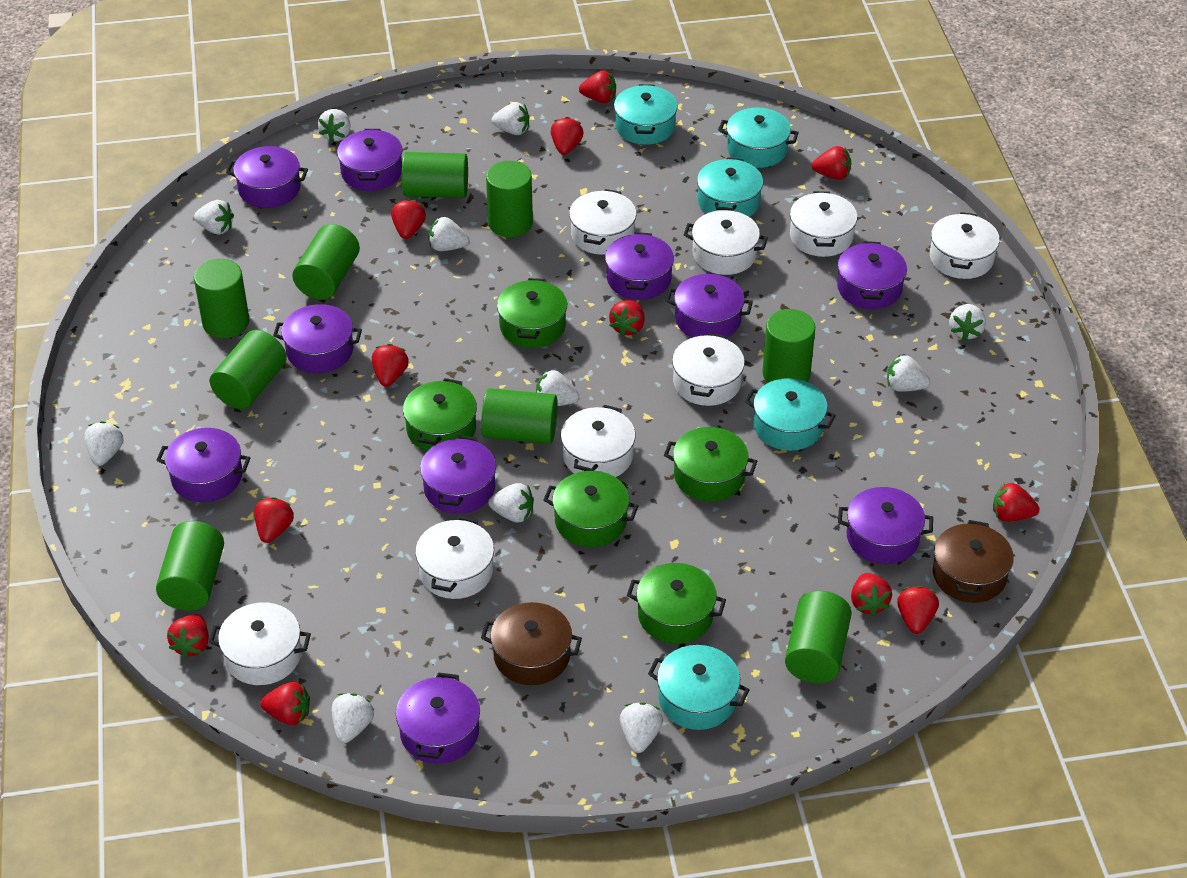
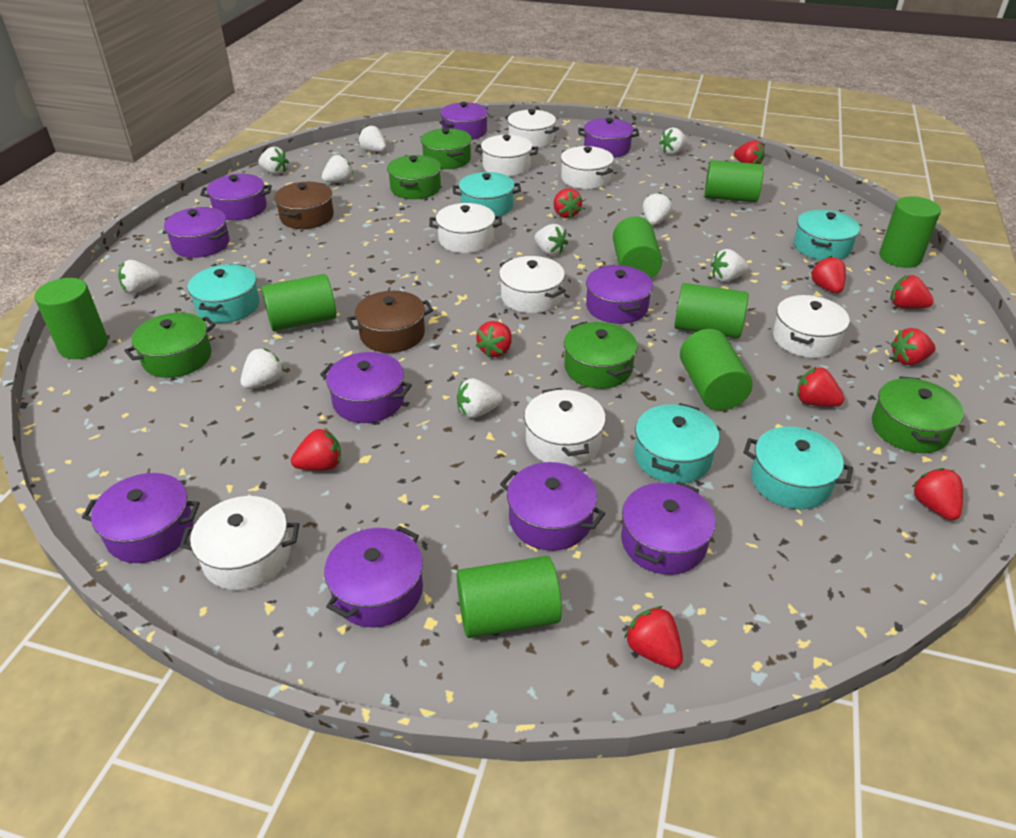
green cylinder: [156,521,224,611] [194,259,250,338] [210,330,287,409] [292,224,360,300] [402,152,468,198] [481,388,558,444] [486,161,533,237] [762,309,815,383] [785,591,852,683] = 9 -> [34,278,108,359] [261,274,336,331] [457,556,562,638] [613,217,662,278] [674,283,749,339] [680,329,753,411] [704,160,764,202] [879,196,941,268] = 8
red strawberry: [167,614,209,658] [254,497,294,543] [260,682,310,725] [372,344,409,387] [391,199,426,239] [551,117,584,155] [579,70,616,103] [609,300,645,337] [812,146,851,180] [851,573,892,617] [897,586,939,634] [993,483,1039,522] = 12 -> [291,428,341,471] [476,321,512,358] [554,188,582,218] [624,606,683,669] [734,140,765,164] [797,367,844,407] [811,256,846,293] [890,275,934,309] [891,328,936,365] [912,468,963,520] = 10
white strawberry: [84,421,124,466] [194,200,234,235] [318,109,350,142] [332,693,374,743] [429,217,469,251] [488,483,534,522] [492,102,529,135] [536,369,579,406] [620,702,663,753] [887,355,930,392] [949,304,986,341] = 11 -> [118,260,161,293] [241,348,285,389] [258,147,289,175] [322,155,353,183] [358,125,386,152] [457,378,503,418] [535,224,568,256] [643,192,672,225] [659,127,688,155] [711,249,749,282] = 10

